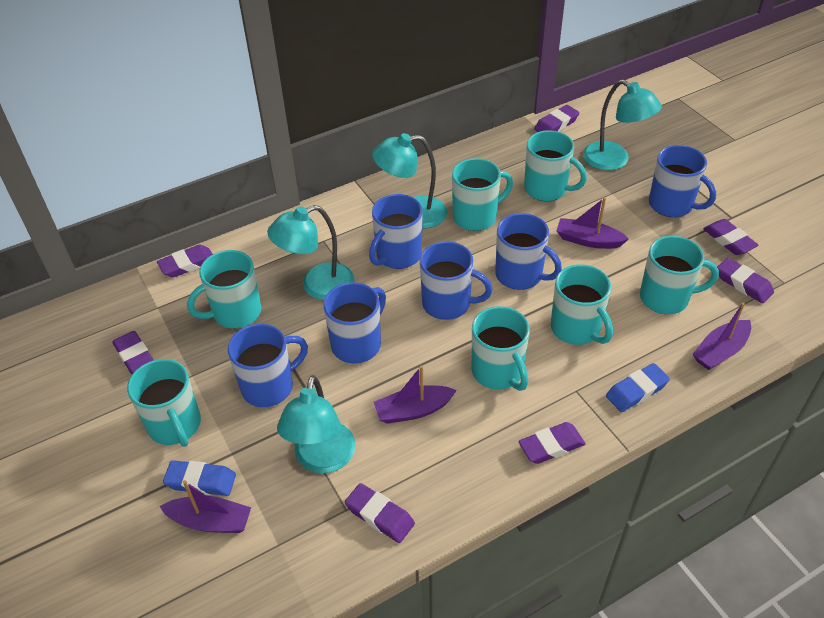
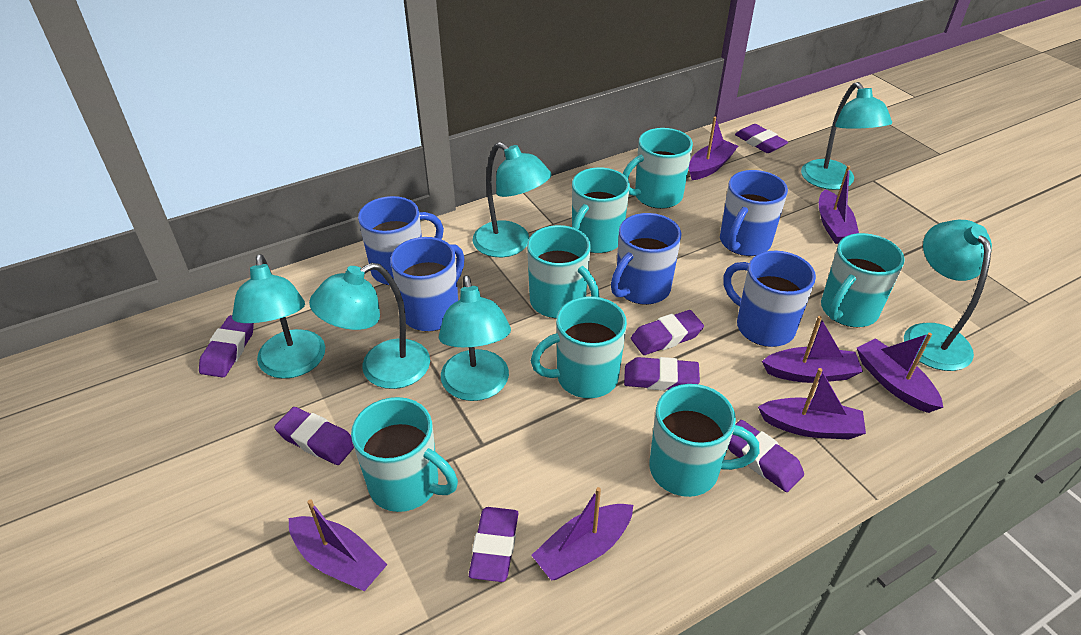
blue eraser: [163,460,236,496] [606,363,670,412] = 2 -> none = 0
blue mug: [228,324,308,407] [323,282,386,363] [369,194,423,269] [420,241,493,320] [495,213,562,290] [649,145,716,217] = 6 -> [358,196,444,285] [390,237,464,331] [611,213,681,305] [720,170,788,256] [723,251,816,347] = 5
purple boat: [159,480,251,533] [374,365,457,424] [556,197,629,249] [692,303,751,370] = 4 -> [289,499,388,591] [531,487,633,581] [689,117,738,180] [758,368,866,440] [762,316,863,383] [819,166,859,244] [857,333,943,413] = 7
turquoise lamp: [267,205,354,300] [277,375,356,473] [372,133,447,229] [583,80,662,170] = 4 -> [232,254,325,379] [309,263,430,389] [439,275,511,401] [473,142,551,257] [801,82,892,190] [904,220,992,371] = 6

